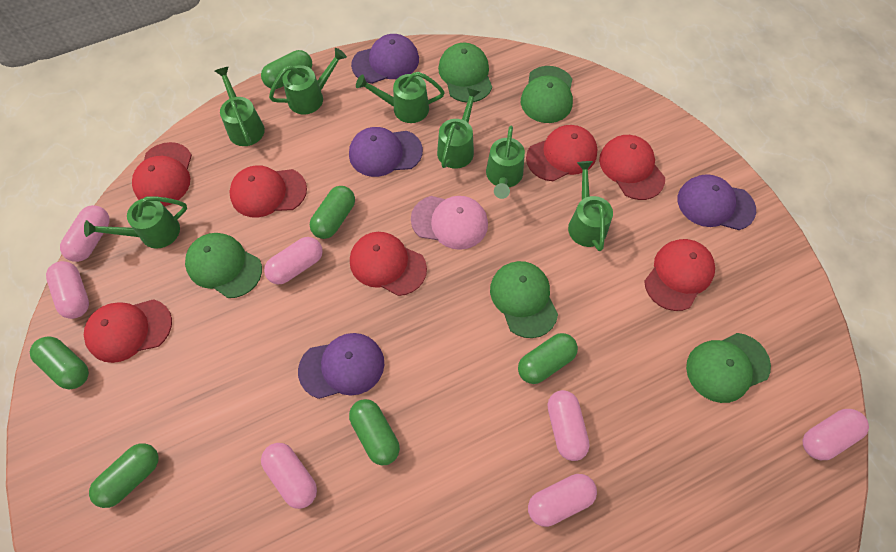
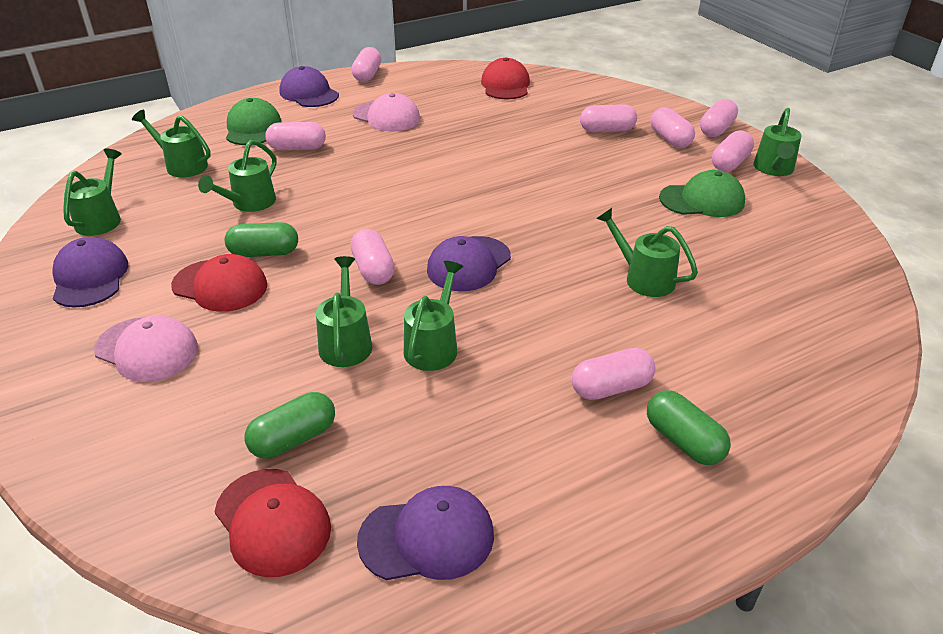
green cap: [185,233,262,298] [438,42,492,103] [490,261,558,338] [521,66,573,123] [686,333,771,403] = 5 -> [226,98,281,145] [659,170,745,217] = 2
green capsule: [30,336,89,389] [89,443,159,508] [261,50,312,89] [310,186,355,239] [349,399,400,466] [518,333,578,384] = 6 -> [225,222,298,257] [245,392,335,459] [647,390,731,465] = 3
pink cap: [411,196,488,250] = 1 -> [94,316,198,382] [353,93,420,131] = 2
pink capsule: [46,261,89,319] [60,205,109,262] [261,443,317,509] [264,237,323,285] [528,474,597,527] [548,390,590,461] [802,409,869,460] = 7 -> [265,122,326,150] [351,47,381,82] [351,229,395,285] [572,348,656,400] [580,104,637,132] [650,107,695,148] [700,99,738,137] [712,131,754,172] = 8
red cap: [84,299,172,363] [132,142,192,207] [229,165,307,218] [350,232,427,296] [526,125,597,181] [599,135,665,200] [644,239,715,311] = 7 -> [171,254,267,312] [215,469,331,577] [481,58,530,99] = 3

